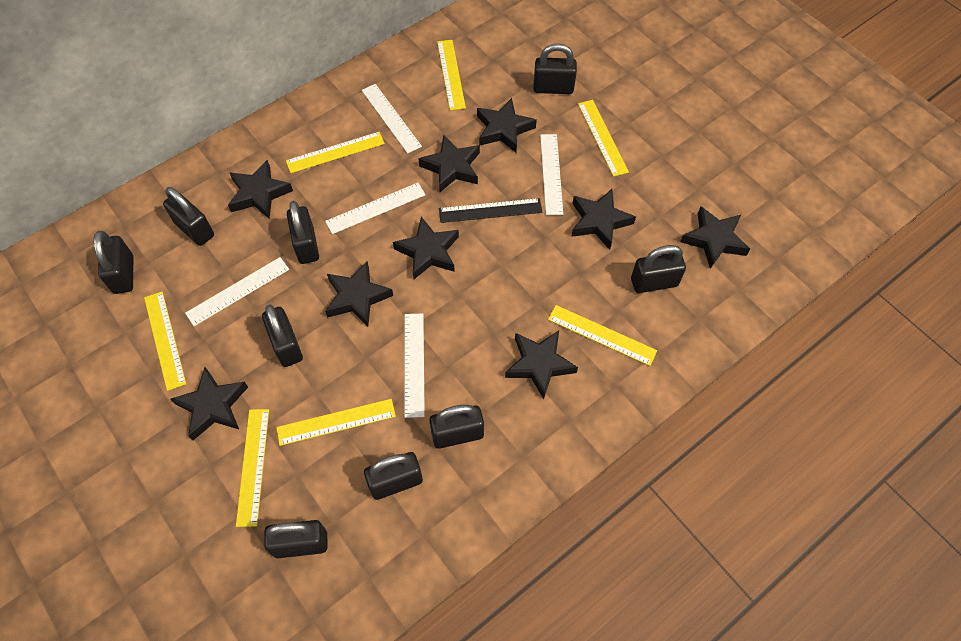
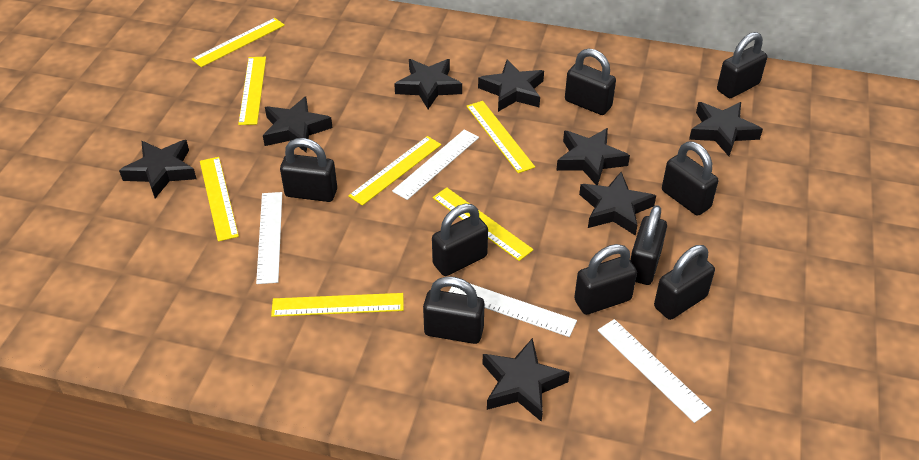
black ruler: [439,198,542,223] = 1 -> none = 0
black star: [171,367,248,440] [228,160,293,219] [325,261,393,327] [393,217,459,279] [418,135,480,192] [477,98,537,152] [505,330,578,399] [571,189,636,249] [680,207,750,269] = 9 -> [119,140,197,198] [263,96,333,153] [394,59,462,109] [478,60,544,112] [482,338,570,422] [556,128,630,185] [579,172,656,236] [689,102,763,156] = 8
white ruler: [185,257,289,326] [325,183,425,234] [362,84,422,154] [405,313,425,418] [540,134,563,215] = 5 -> [256,192,282,284] [392,129,479,200] [449,284,577,337] [598,319,711,423] = 4

